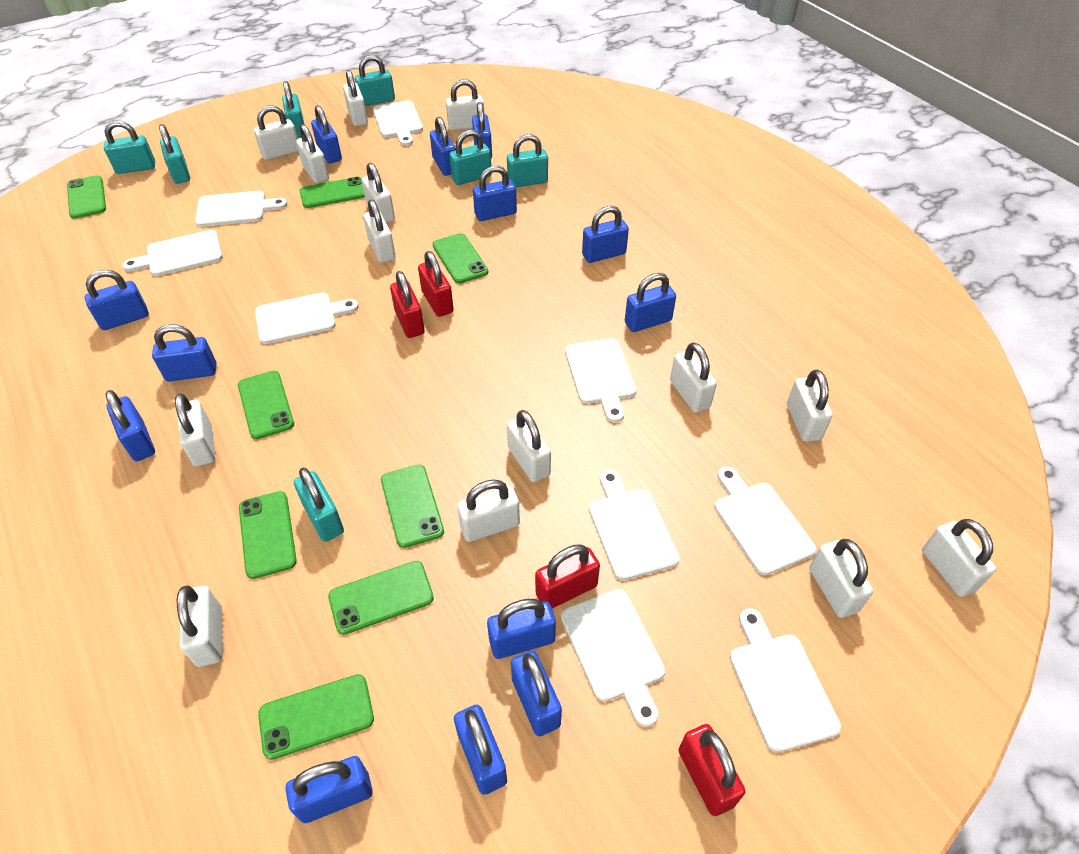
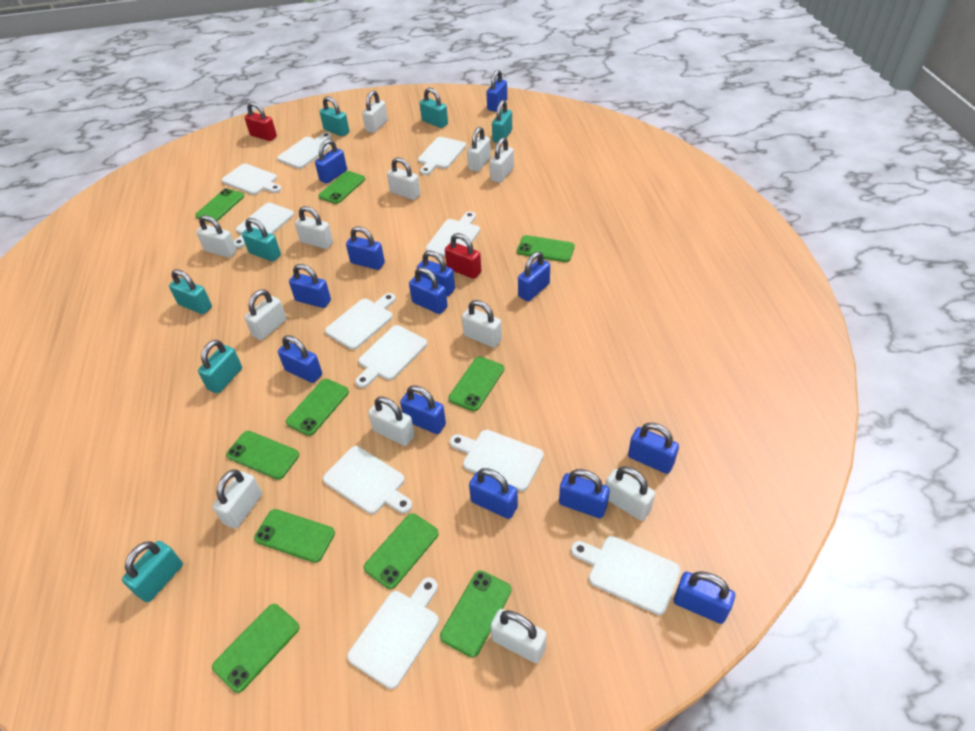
green phone: [67,175,106,219] [238,371,294,439] [239,491,297,579] [258,674,374,760] [300,177,365,208] [328,561,434,635] [381,465,444,548] [432,233,488,283] = 8 -> [195,188,244,222] [212,604,300,693] [226,431,299,480] [254,509,335,563] [286,379,349,436] [319,171,365,204] [364,513,439,589] [440,570,512,658] [448,357,504,412] [517,235,575,262] = 10
red padlock: [390,271,425,338] [418,251,454,317] [535,544,600,608] [679,724,746,816] = 4 -> [244,102,277,141] [445,233,481,279] = 2
white cutting board: [122,230,223,276] [195,191,287,227] [255,293,359,344] [373,100,423,146] [561,589,665,727] [565,339,636,423] [589,470,680,581] [715,466,817,576] [730,608,841,753] = 9 -> [222,164,282,195] [234,203,294,248] [277,132,332,169] [323,446,412,514] [325,293,396,350] [347,577,439,689] [355,325,427,388] [418,137,466,175] [426,211,480,257] [450,430,544,491] [571,536,681,615] = 11
white padlock: [175,393,215,466] [177,585,222,667] [254,105,298,160] [296,124,329,183] [343,70,368,126] [362,163,395,223] [363,200,396,263] [446,79,485,131] [457,479,520,542] [507,410,551,482] [670,342,717,413] [787,370,833,442] [809,539,873,618] [922,519,996,597] = 14 -> [196,215,237,258] [212,470,262,529] [244,289,287,340] [295,206,333,249] [362,90,388,133] [368,396,415,446] [387,157,420,200] [462,300,502,348] [467,127,491,172] [490,137,514,183] [490,609,547,663] [605,466,655,521] = 12

